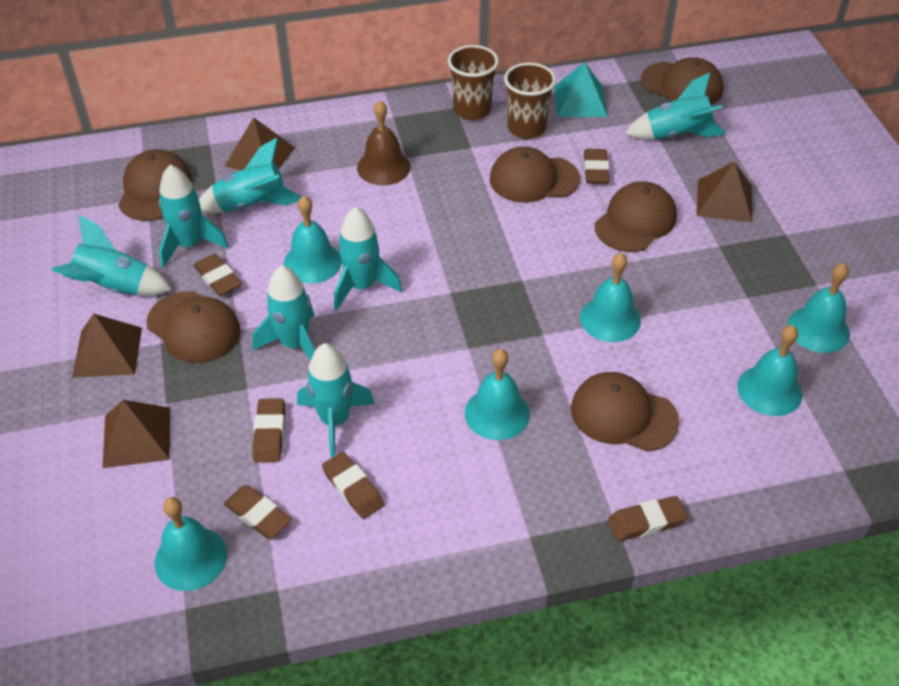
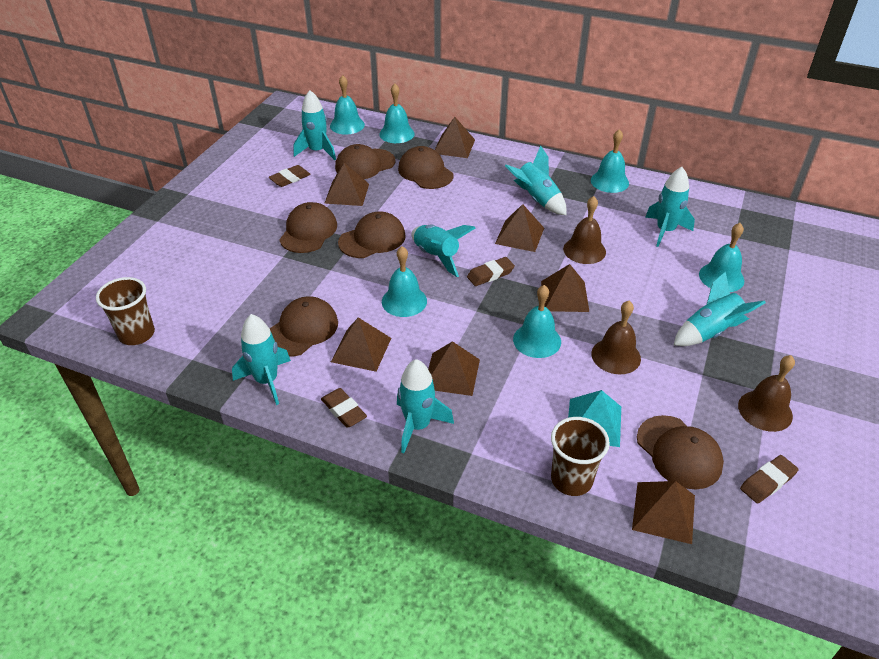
brown bell: [357,101,411,185] = 1 -> [563,196,606,264] [591,301,641,374] [738,355,795,432] = 3
brown eraser: [193,254,242,296] [224,485,292,539] [252,398,285,462] [322,452,385,519] [584,149,610,184] [608,496,687,542] = 6 -> [269,165,311,187] [321,388,367,428] [467,257,515,286] [740,455,799,504] = 4
brown pyramid: [72,314,142,378] [103,400,170,468] [225,117,295,171] [697,161,752,222] = 4 -> [324,163,369,206] [331,318,391,372] [428,341,480,396] [435,117,475,158] [495,204,544,252] [541,264,589,312] [632,481,695,544] = 7

